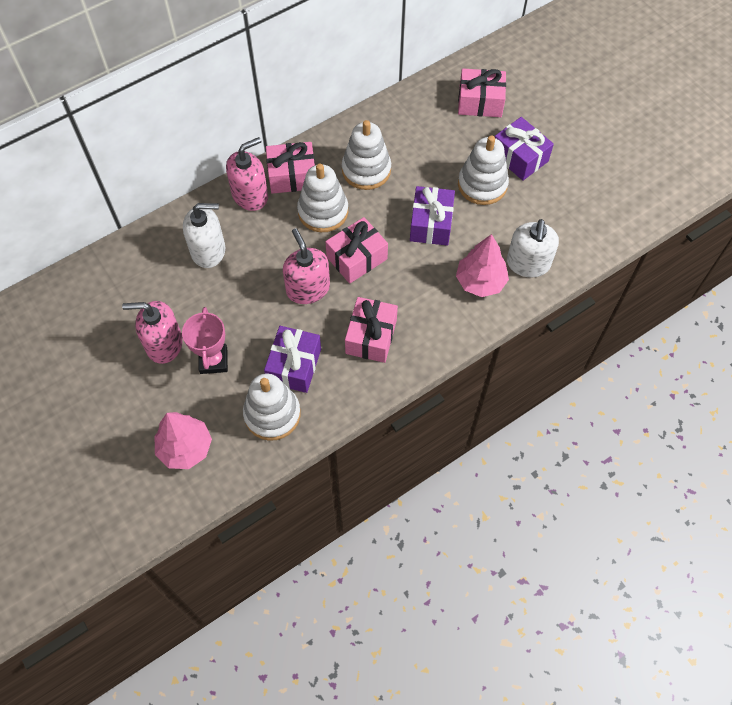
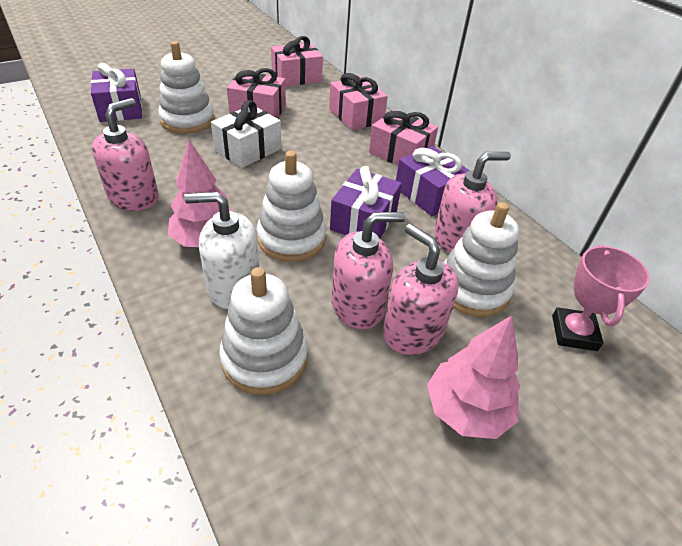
pink soap dispenser: [122,301,183,364] [226,137,268,211] [283,228,330,304] = 3 -> [92,98,159,211] [331,212,405,329] [383,224,459,355] [434,152,511,254] = 4
white gift: none = 0 -> [211,100,281,168] = 1
white soap dispenser: [183,203,225,268] [507,219,559,278] = 2 -> [184,192,259,309] = 1

